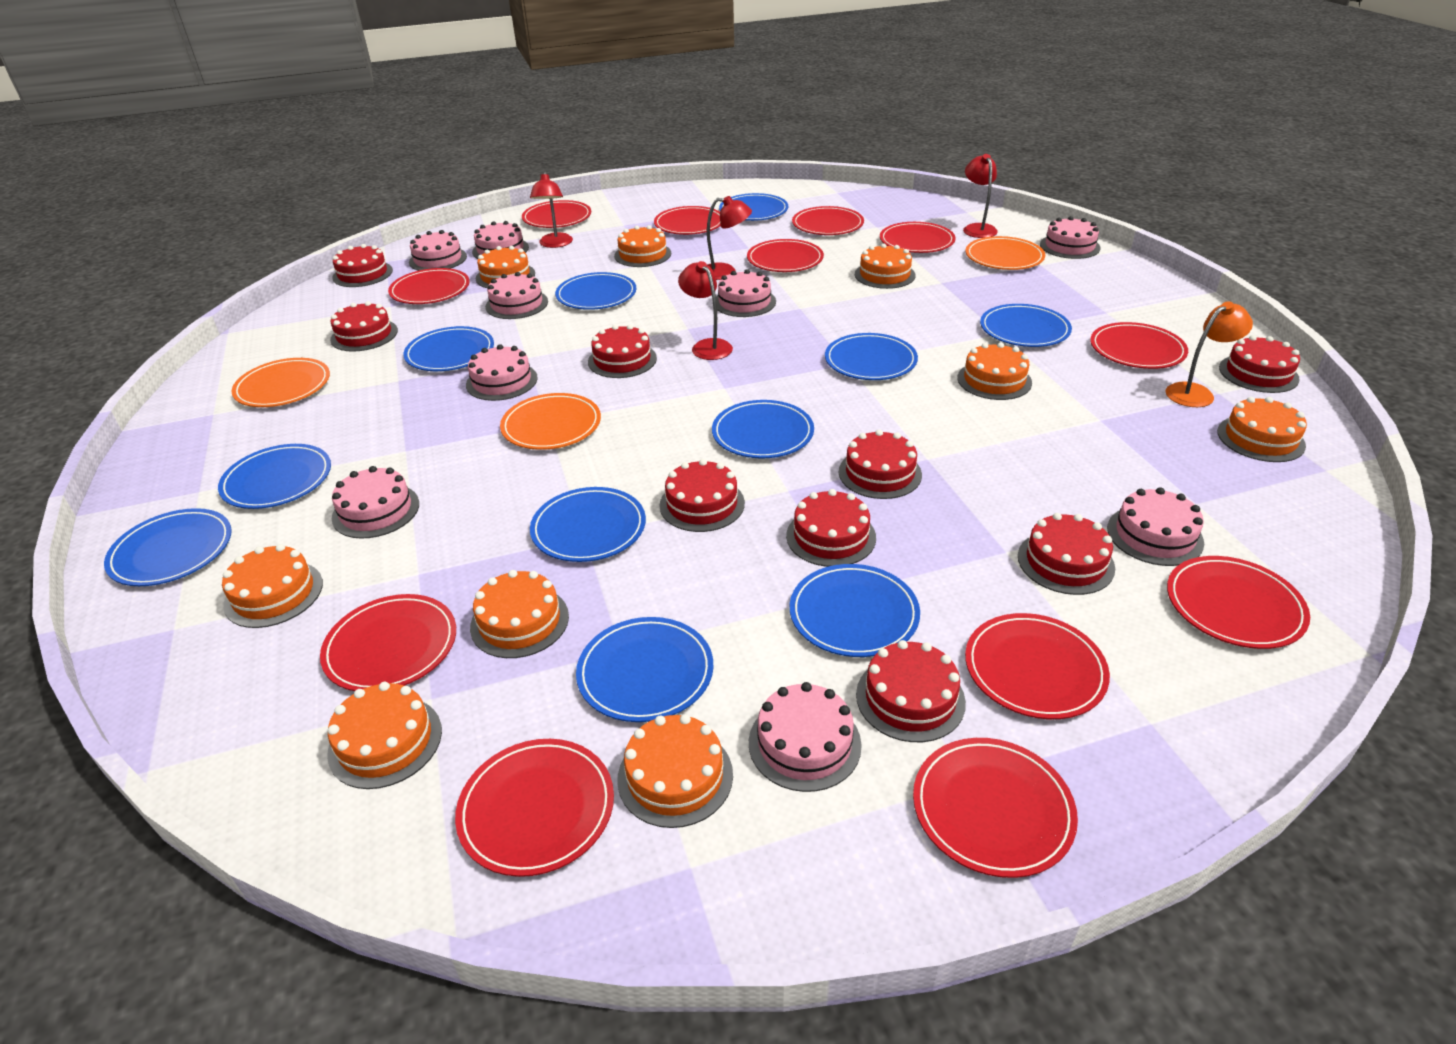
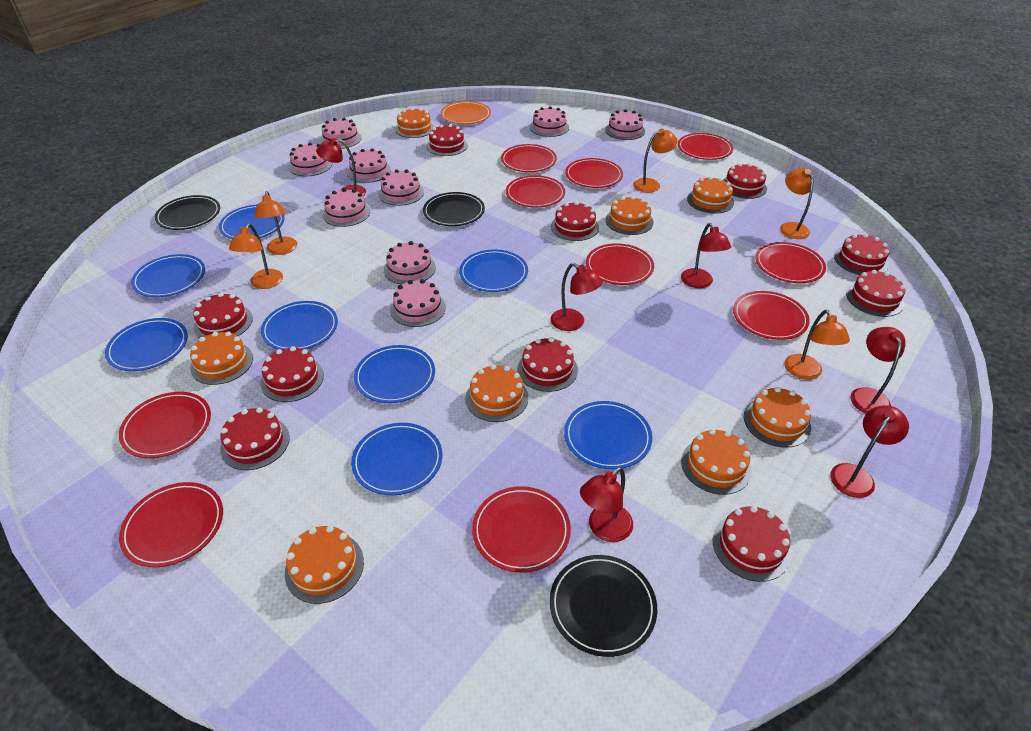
black plate: none = 0 -> [155,195,220,230] [423,192,485,226] [550,555,657,657] = 3
blue plate: [104,508,232,586] [218,444,331,509] [403,326,494,371] [530,487,646,562] [555,272,636,310] [576,617,714,722] [712,400,814,458] [719,193,788,221] [790,564,920,657] [825,333,918,380] [980,304,1072,347] = 11 -> [105,318,188,371] [131,254,205,297] [219,205,285,239] [261,301,338,350] [351,423,443,495] [354,345,435,403] [459,250,528,292] [564,401,652,469] = 8
orange cake: [222,544,323,628] [327,682,442,789] [470,570,569,658] [476,246,535,288] [614,225,671,267] [617,714,733,828] [855,244,916,289] [957,343,1032,400] [1217,397,1307,462] = 9 -> [190,331,253,385] [285,525,364,604] [395,108,434,138] [466,364,529,422] [606,196,654,235] [681,429,752,495] [687,176,734,214] [744,387,811,448] = 8
orange lamp: [1166,301,1253,407] = 1 -> [229,223,283,289] [254,191,297,255] [633,129,678,193] [780,168,813,239] [784,310,850,380] = 5
orange plate: [232,358,330,407] [500,393,601,450] [965,236,1045,270] = 3 -> [440,101,491,124] = 1
red cake: [330,301,398,352] [332,244,393,287] [588,324,657,378] [660,459,745,532] [786,489,876,567] [839,430,922,499] [856,640,966,742] [1018,513,1115,595] [1219,335,1300,393] = 9 -> [193,293,253,338] [220,407,290,470] [261,346,324,402] [426,124,468,156] [517,337,578,392] [551,201,599,241] [713,506,791,582] [723,163,767,199] [834,234,889,275] [846,270,906,317] = 10
red lamp: [530,171,573,248] [678,261,733,360] [707,196,752,280] [963,154,998,238] = 4 -> [316,138,366,196] [551,263,603,331] [580,467,633,542] [681,223,731,288] [830,405,909,498] [851,327,906,414] = 6
red plate: [320,594,456,691] [388,268,470,304] [455,739,614,877] [522,200,591,228] [654,206,721,235] [747,239,824,272] [792,206,864,235] [880,222,956,253] [913,738,1078,878] [965,613,1110,719] [1090,322,1188,369] [1167,556,1310,649] = 12 -> [119,392,211,458] [119,482,223,567] [472,486,571,573] [501,144,557,172] [506,175,565,207] [565,158,623,188] [586,243,654,285] [678,133,733,160] [733,291,810,340] [755,242,826,283] = 10

